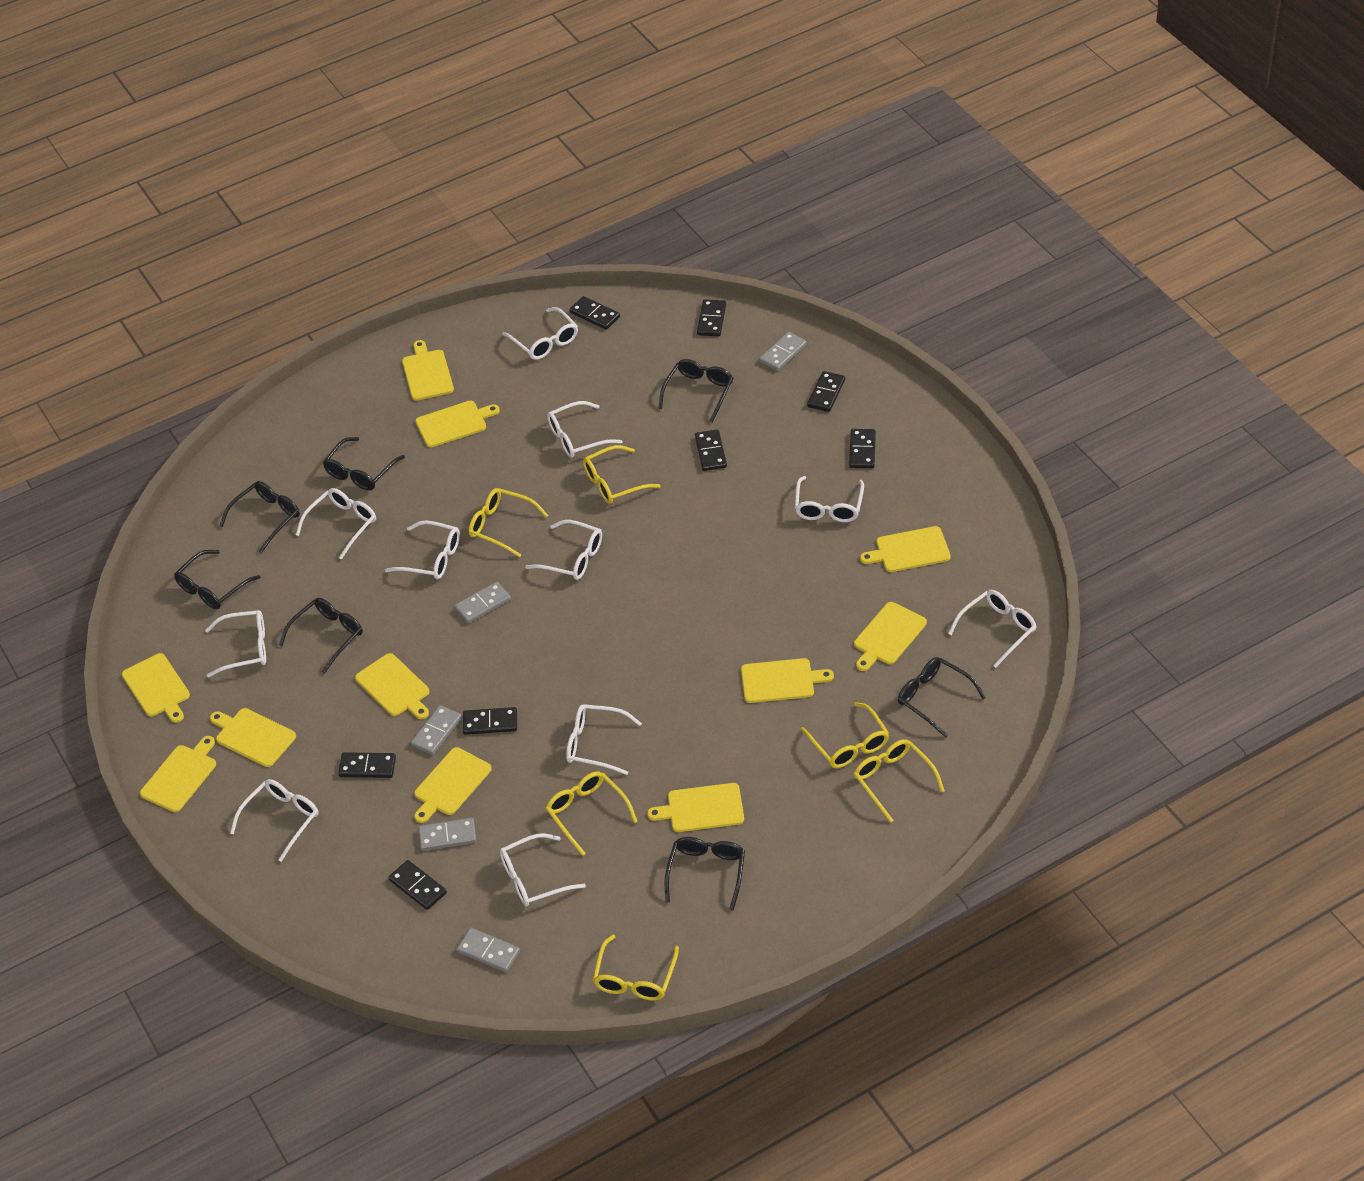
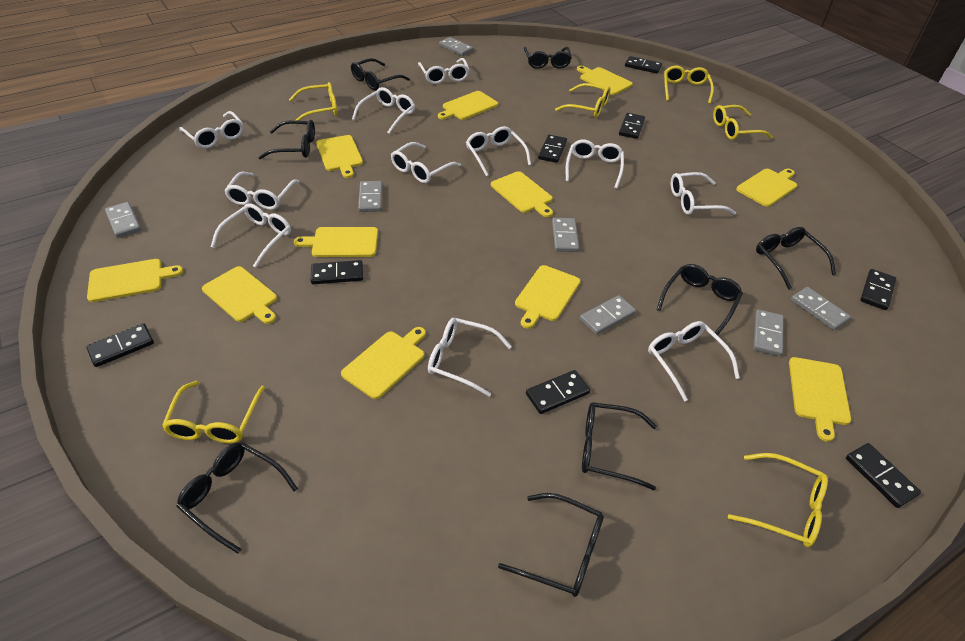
black glasses: [174,550,261,609] [220,481,300,553] [279,598,363,674] [323,437,405,490] [658,359,733,423] [664,837,745,911] [898,657,986,738] = 7 -> [176,442,298,554] [258,120,315,160] [351,58,410,91] [498,493,604,597] [524,47,572,69] [582,402,657,490] [657,264,743,335] [756,227,836,289] = 8
grey domino: [411,705,462,755] [418,818,476,851] [454,582,511,623] [457,928,520,972] [759,332,807,371] = 5 -> [105,202,141,238] [358,181,382,212] [439,37,474,56] [552,218,579,252] [580,295,636,335] [753,309,784,356] [791,287,851,330] = 7

